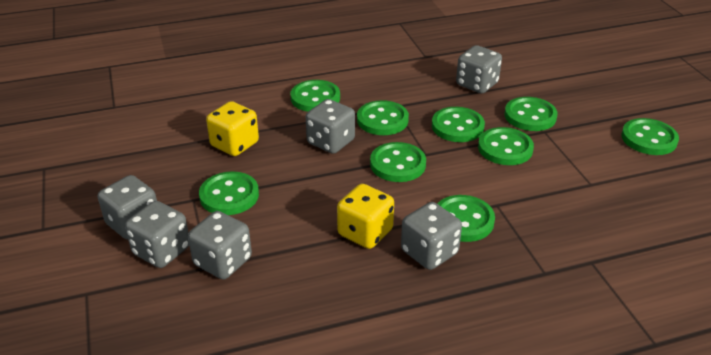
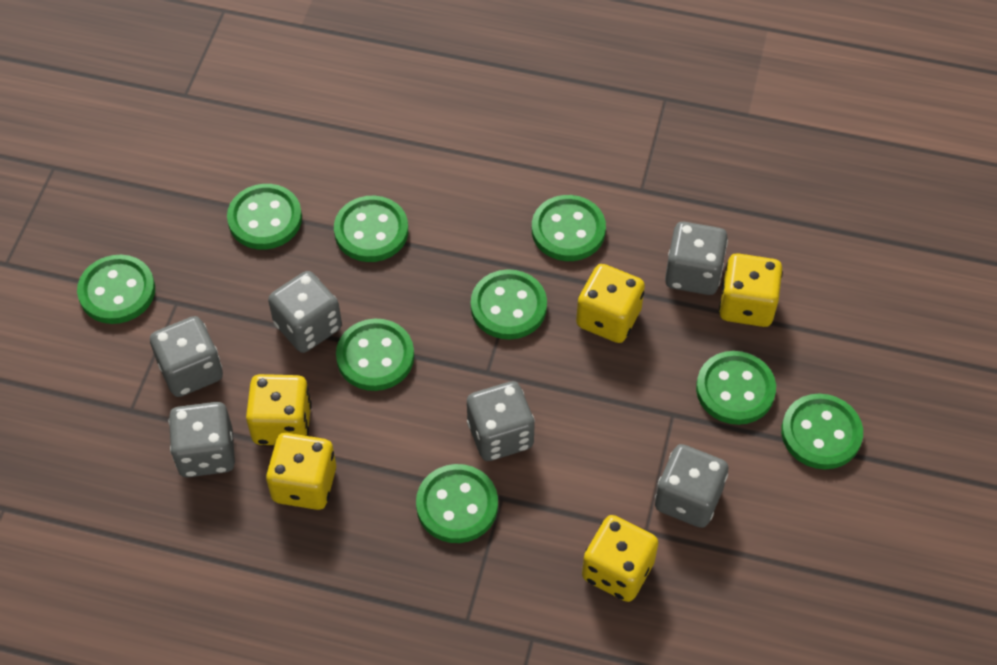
yellow dice: [206,101,259,156] [337,184,394,249] = 2 -> [246,374,312,445] [266,433,336,510] [576,264,645,343] [582,515,659,602] [719,253,783,327] = 5

